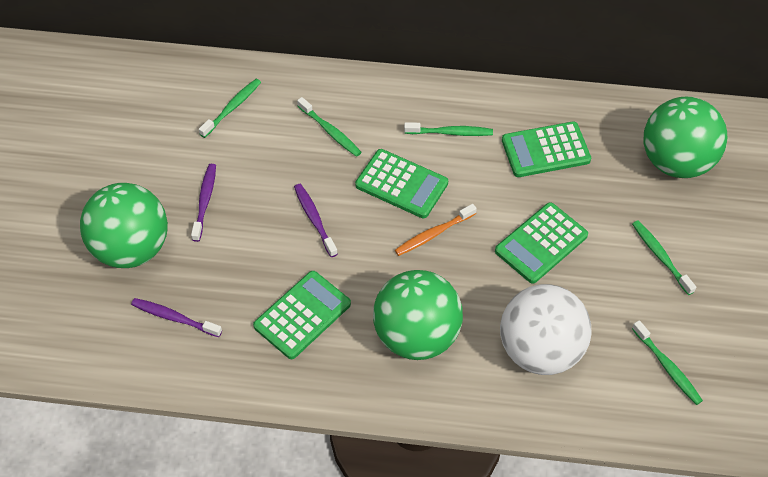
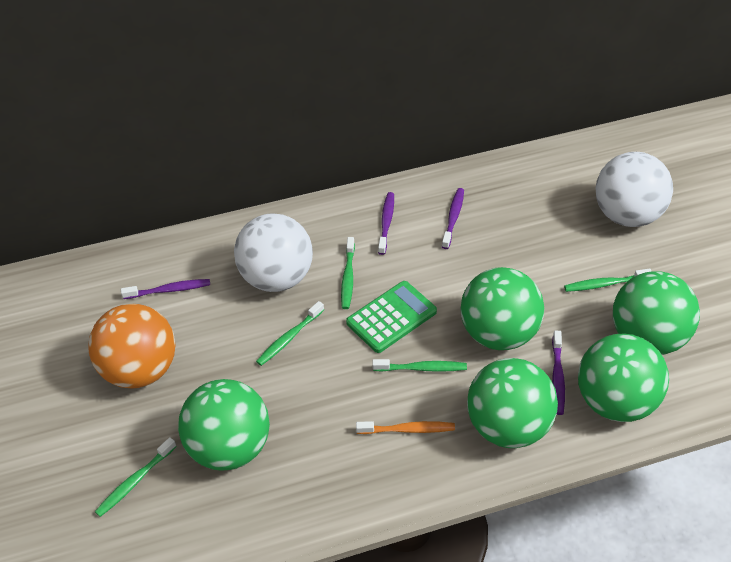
green ball: [80,183,168,268] [373,270,463,360] [644,97,728,178] = 3 -> [178,379,270,470] [460,267,544,350] [467,358,558,448] [578,334,669,422] [613,271,700,355] = 5
green calculator: [253,271,351,359] [355,149,448,218] [495,202,588,284] [502,121,591,177] = 4 -> [346,281,437,353] = 1
orange ball: none = 0 -> [88,304,176,389] = 1
purple toothbrush: [131,298,222,337] [191,164,216,242] [294,184,338,257] = 3 -> [121,279,210,299] [378,192,394,255] [442,188,464,249] [552,330,565,415] = 4
white ball: [500,284,592,375] = 1 -> [234,213,313,292] [595,152,673,227] = 2

